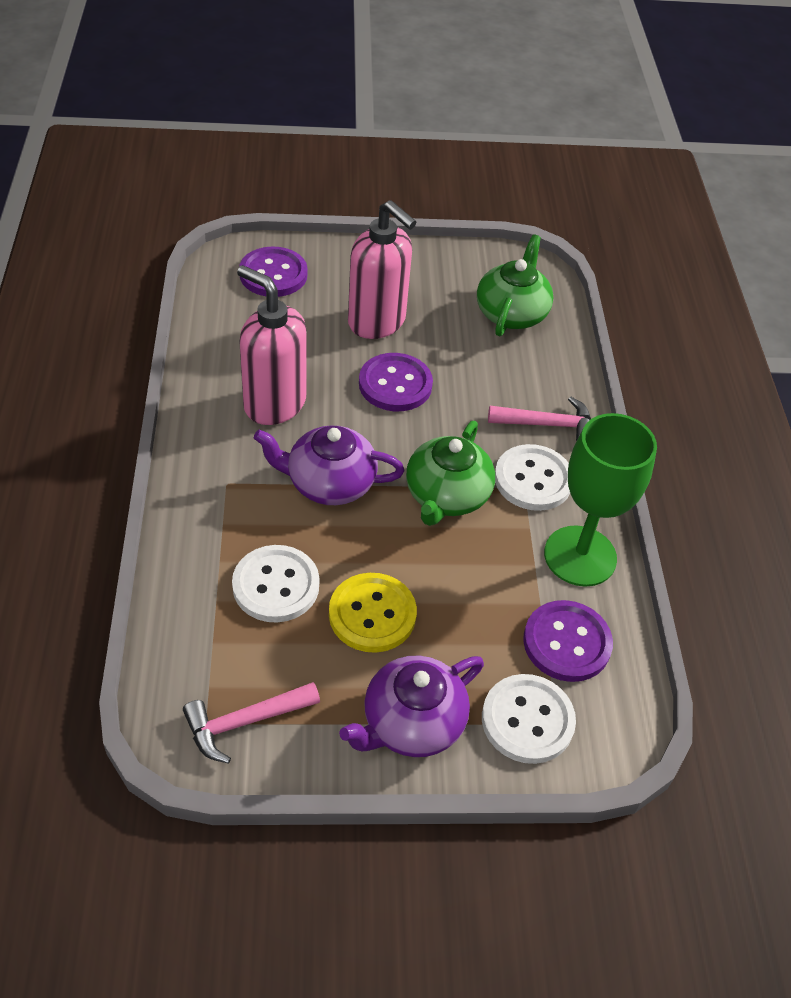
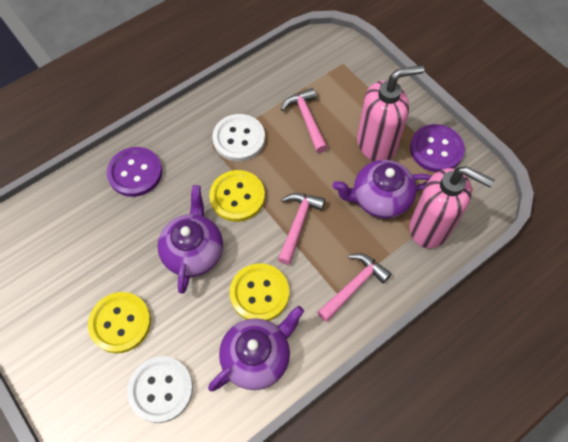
green goblet: [544,413,657,587] = 1 -> none = 0
green teapot: [406,421,495,526] [477,235,554,336] = 2 -> none = 0
pink hammer: [183,682,320,763] [488,397,591,441] = 2 -> [278,193,325,265] [281,88,328,153] [317,253,392,322] = 3
purple button: [239,246,308,297] [359,353,433,411] [523,600,613,682] = 3 -> [107,147,162,197] [410,124,465,172] = 2
purple teapot: [254,426,404,505] [339,656,484,757] = 2 -> [157,185,223,294] [208,306,304,391] [333,160,432,218] = 3
white button: [232,545,319,622] [482,674,576,764] [495,444,570,511] = 3 -> [127,356,193,423] [212,114,265,161] = 2
yellow button: [329,573,417,653] = 1 -> [88,292,151,353] [209,170,265,222] [230,263,289,321] = 3

